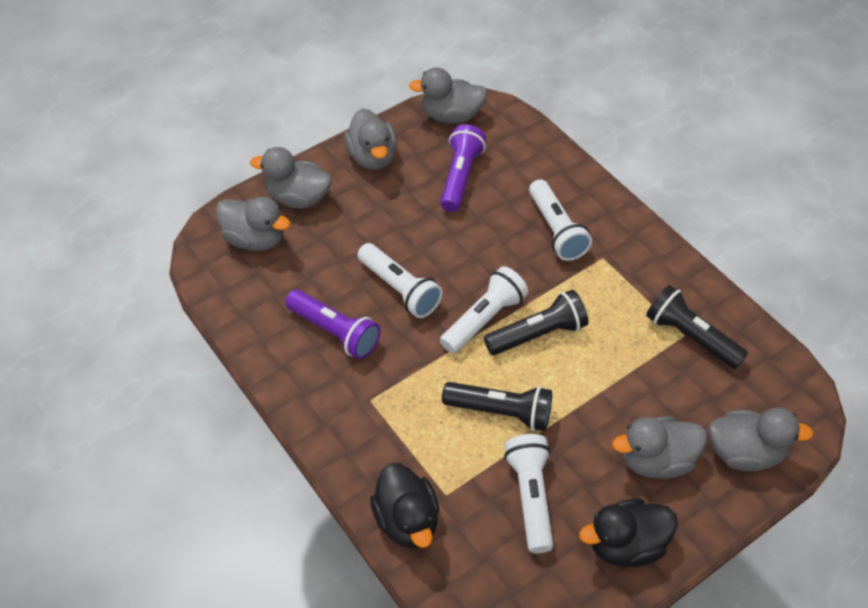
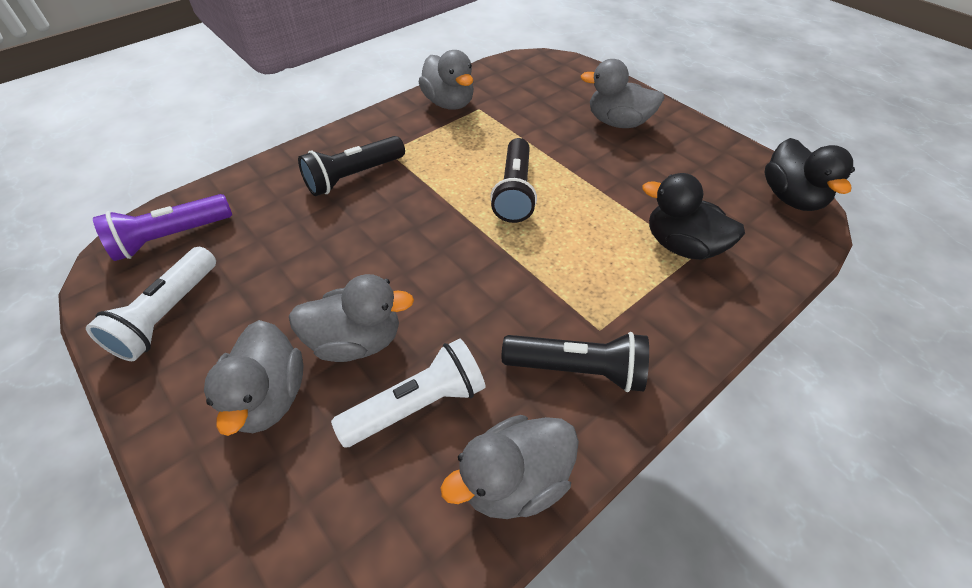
grey duck: [215,197,290,251] [250,147,332,209] [344,108,397,170] [409,67,487,124] [613,416,707,479] [708,408,813,471] = 6 -> [204,320,304,436] [289,274,414,362] [419,50,474,110] [441,415,579,519] [581,59,665,128] = 5
purple flashlight: [285,290,380,359] [440,124,486,212] = 2 -> [93,194,232,261] = 1
white flashlight: [357,243,443,318] [440,266,528,354] [504,434,553,553] [529,179,592,261] = 4 -> [86,247,216,361] [331,338,486,447] = 2

